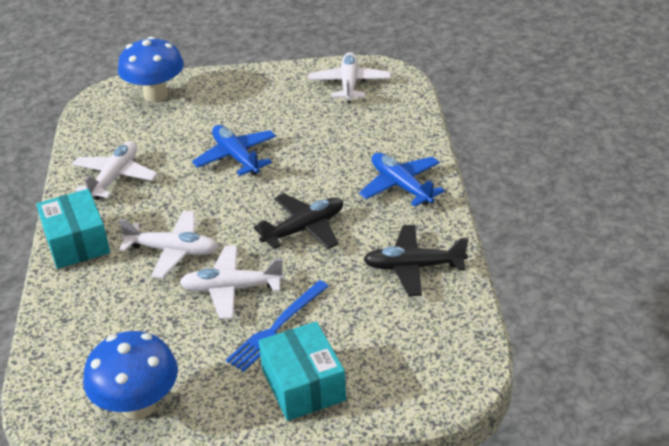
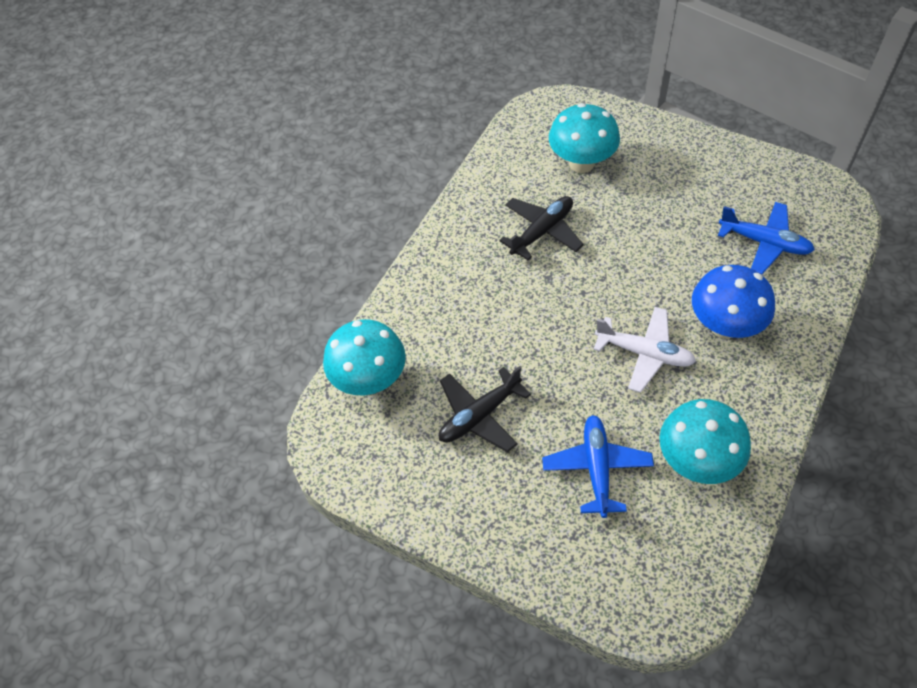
blue fork: [226,280,329,372] = 1 -> none = 0
blue mushroom: [83,331,178,420] [118,37,184,102] = 2 -> [692,265,775,339] = 1
turquoise box: [36,189,110,269] [259,321,346,421] = 2 -> none = 0
turquoise mushroom: none = 0 -> [323,320,406,395] [549,103,620,173] [659,399,751,484] = 3
white plane: [72,141,158,200] [119,211,218,278] [179,245,285,319] [308,52,390,103] = 4 -> [594,307,696,393] = 1

